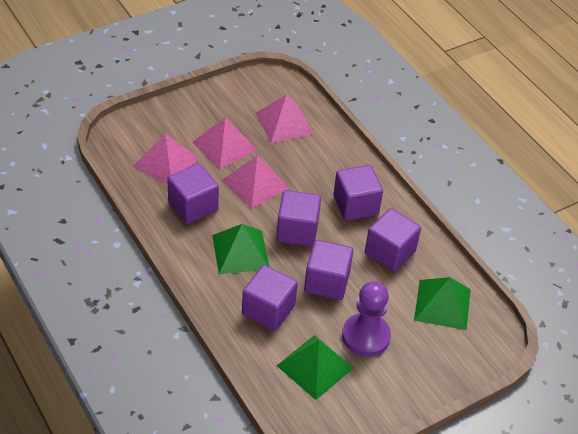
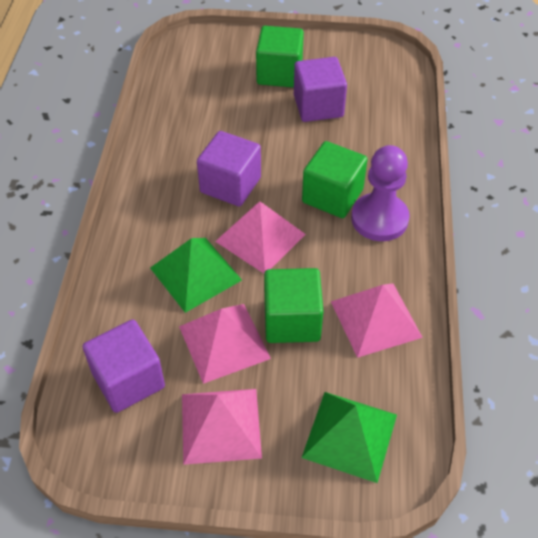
green cube: none = 0 -> [256,26,304,88] [264,268,323,343] [302,141,368,218] = 3
green pyramid: [212,224,269,274] [276,335,353,400] [414,277,471,330] = 3 -> [150,238,242,313] [301,392,397,483] = 2
purple cube: [167,163,219,224] [242,265,298,331] [276,190,321,247] [304,240,353,300] [333,165,383,221] [365,208,421,272] = 6 -> [82,320,165,413] [197,131,261,207] [294,57,347,122] = 3

